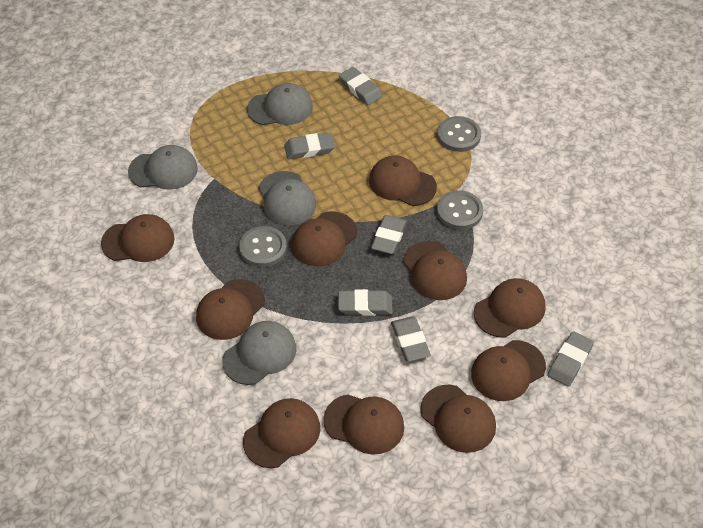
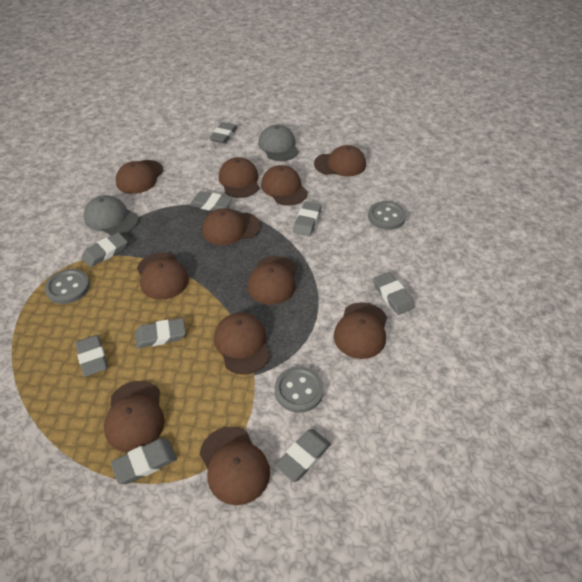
brown cap: [101,214,174,262] [196,279,265,340] [243,398,320,468] [292,212,357,266] [323,394,404,455] [369,155,437,206] [403,241,467,300] [420,385,496,453] [471,340,546,401] [474,278,545,338] = 10 -> [104,381,165,452] [116,160,164,194] [137,252,189,300] [200,426,270,505] [202,208,261,245] [214,313,270,375] [219,157,259,198] [247,256,297,305] [261,165,308,206] [314,145,366,177] [334,302,387,359] = 11
grey cap: [128,145,198,190] [222,321,296,385] [247,83,313,125] [259,171,316,225] = 4 -> [84,195,139,236] [258,125,299,161] = 2
grey eraser: [284,132,335,159] [338,289,393,316] [339,67,383,105] [371,215,407,254] [391,316,431,362] [548,331,594,387] = 6 -> [75,335,108,377] [82,233,127,267] [111,439,177,484] [135,318,186,348] [190,191,232,211] [209,122,238,144] [275,429,331,482] [293,201,321,236] [373,272,414,315] = 9

